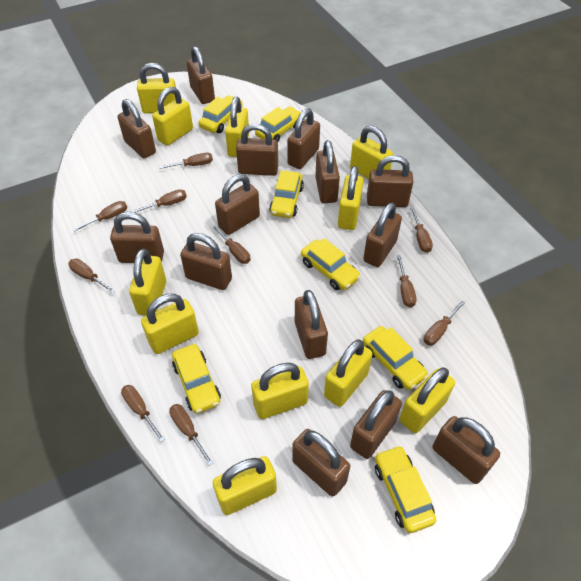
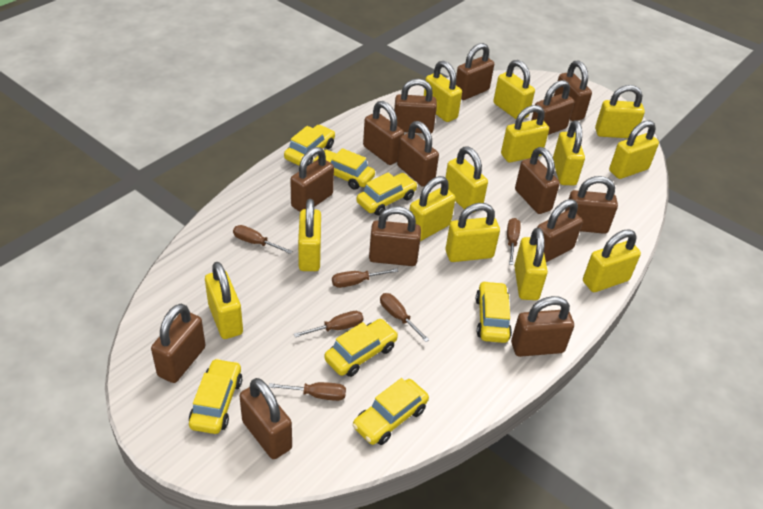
brown screwdriver: [68,259,115,293] [73,201,127,232] [121,385,165,442] [131,189,187,213] [159,153,213,169] [169,404,213,466] [212,225,251,264] [397,255,417,307] [410,207,433,253] [424,300,466,345] = 10 -> [233,225,292,254] [269,382,346,401] [294,311,363,337] [332,268,398,288] [380,293,429,342] [507,218,521,265] = 6
yellow padlock: [129,248,166,316] [137,63,176,114] [141,294,199,354] [152,87,193,146] [213,456,277,515] [225,97,249,157] [251,363,309,419] [324,340,373,407] [338,166,363,230] [350,126,393,179] [400,367,455,433] = 11 -> [205,262,243,339] [298,199,321,271] [410,176,455,241] [424,61,462,122] [445,147,488,213] [446,203,500,262] [493,60,535,119] [501,105,549,163] [514,228,548,300] [553,121,585,185] [583,229,641,292] [595,85,645,138] [609,120,659,179] = 13

